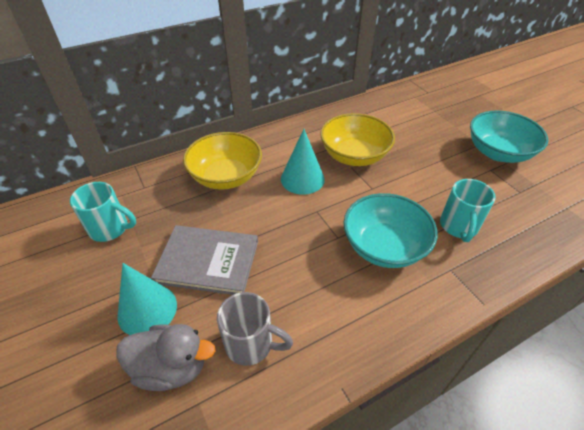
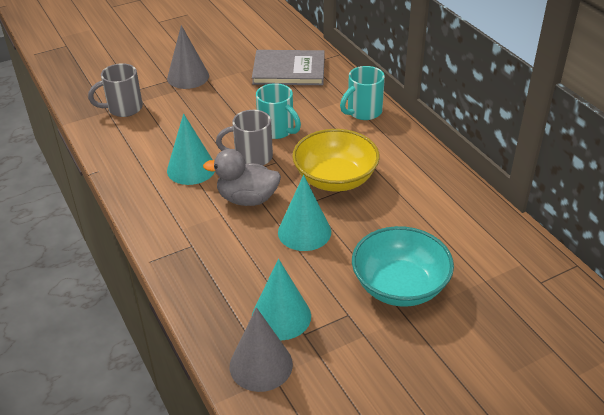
grey cone: none = 0 -> [167,25,209,89] [230,307,293,392] = 2
grey mug: [217,292,293,366] = 1 -> [88,63,143,117] [216,110,273,165] = 2
turquoise bowl: [343,193,438,268] [470,111,548,163] = 2 -> [352,226,454,307] = 1
turquoise cone: [117,263,177,335] [281,129,325,195] = 2 -> [167,114,215,185] [252,259,311,340] [278,175,331,251] = 3
yellow bowl: [183,132,262,190] [320,113,395,166] = 2 -> [292,129,380,192] = 1

